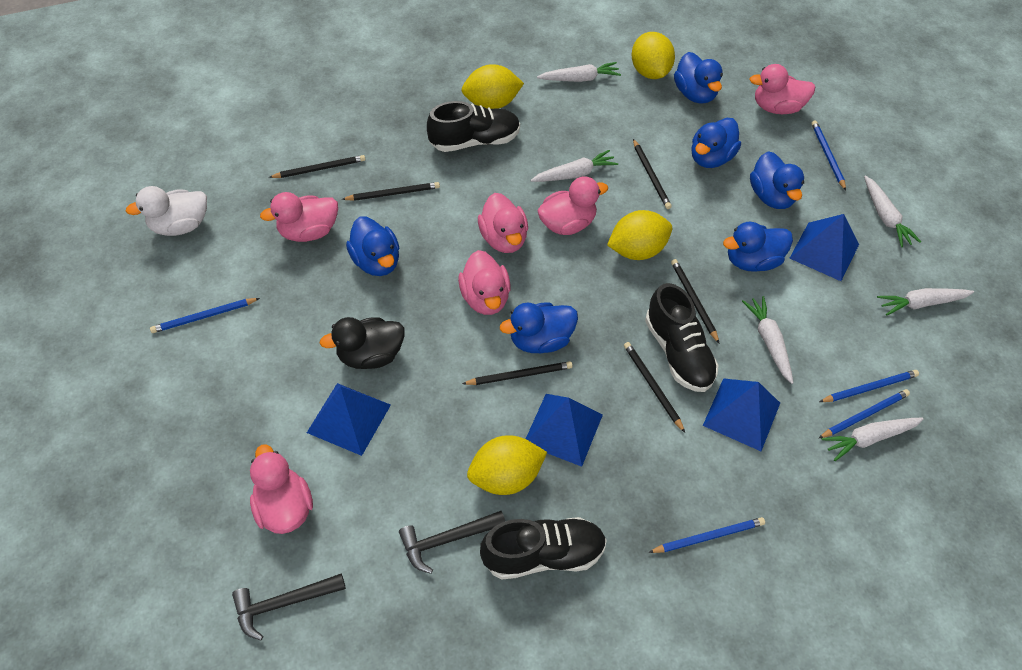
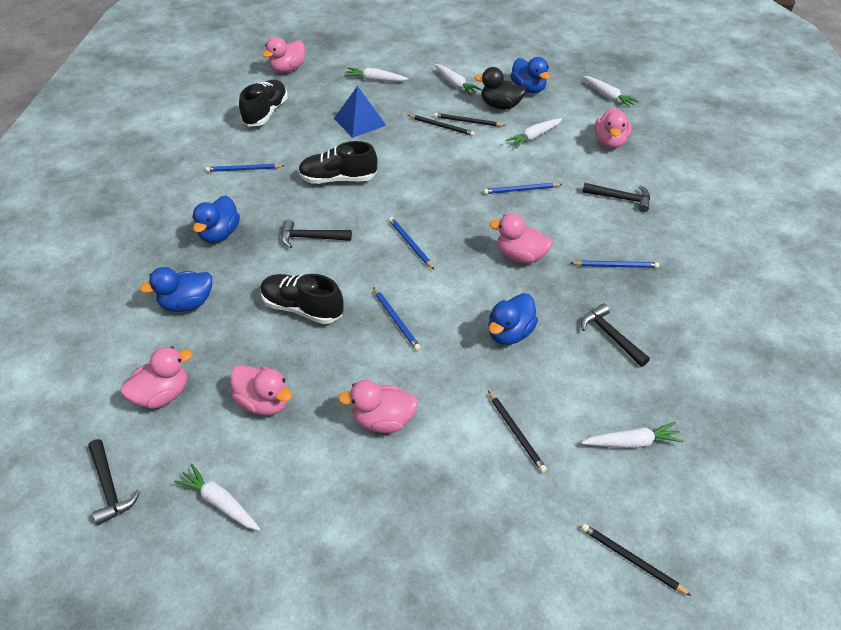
black hammer: [232,573,346,641] [399,511,505,574] = 2 -> [88,439,140,525] [281,219,352,248] [581,304,650,367] [582,183,650,212] = 4
black pencil: [269,155,365,178] [341,182,440,201] [462,361,573,385] [624,342,685,433] [633,139,672,209] [671,259,719,343] = 6 -> [408,115,475,136] [434,113,506,127] [488,391,547,473] [581,524,692,596] = 4
blue duck: [346,217,399,276] [500,303,578,353] [674,52,723,104] [692,118,741,168] [723,222,793,272] [750,151,804,209] = 6 -> [140,267,212,312] [192,196,240,243] [488,293,538,345] [510,57,550,93] = 4
blue pyramid: [307,383,391,456] [526,394,603,467] [703,378,780,451] [789,214,859,281] = 4 -> [334,86,387,138] = 1
white duck: [126,186,207,236] = 1 -> none = 0
yellow lemon: [461,64,524,109] [467,435,547,495] [607,210,672,260] [632,32,675,79] = 4 -> none = 0

